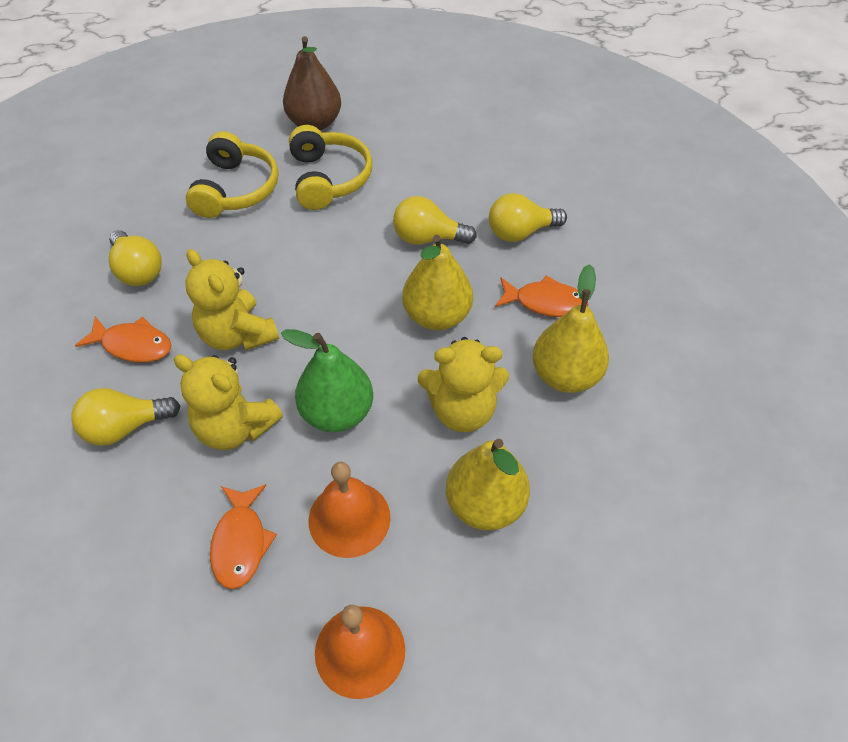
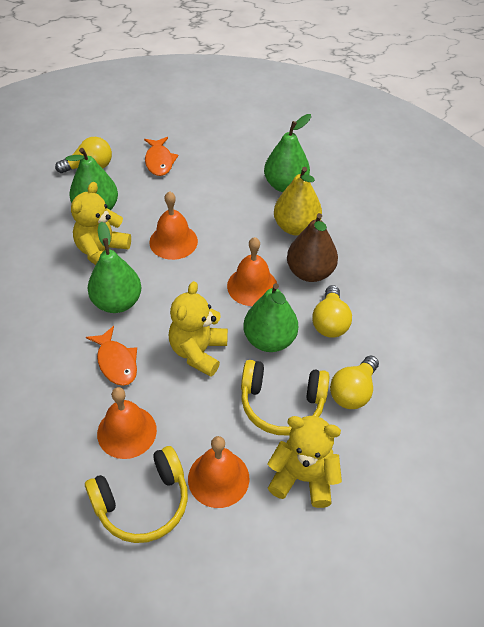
green pear: [281,329,373,432] = 1 -> [65,148,118,210] [88,222,141,313] [243,283,298,352] [264,114,311,192] = 4
orange bell: [309,462,391,558] [315,605,405,699] = 2 -> [97,387,157,459] [149,191,198,260] [188,436,249,508] [227,237,277,306] = 4
orange fish: [75,316,171,362] [210,484,277,589] [495,275,589,317] = 3 -> [86,326,137,386] [144,137,178,176] = 2
yellow light bulb: [71,388,181,446] [109,230,162,286] [393,196,477,245] [489,193,567,242] = 4 -> [55,137,112,173] [312,285,352,338] [330,356,379,409] = 3
yellow pear: [402,235,473,330] [446,439,530,531] [533,264,609,393] = 3 -> [274,167,322,236] = 1

